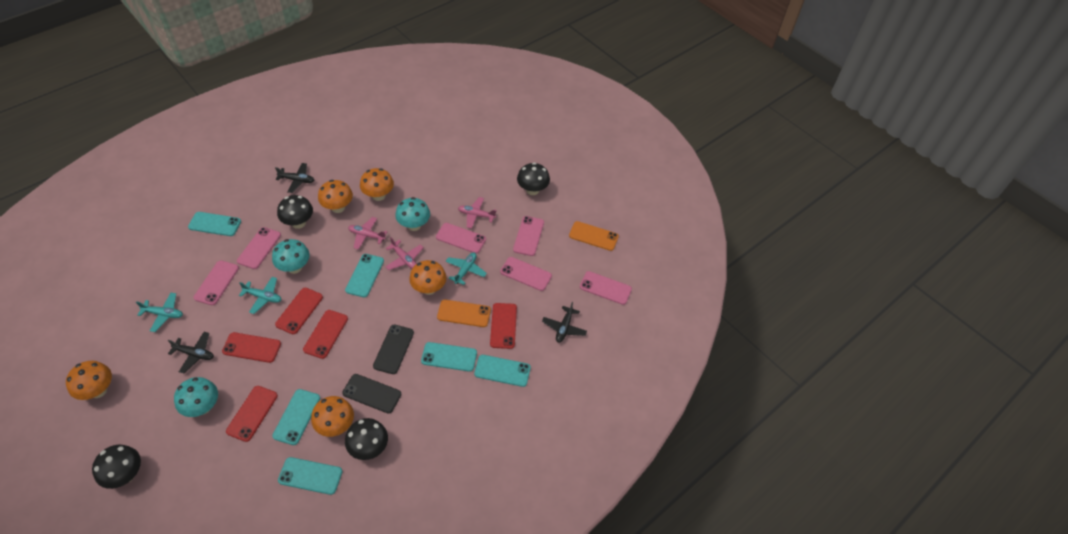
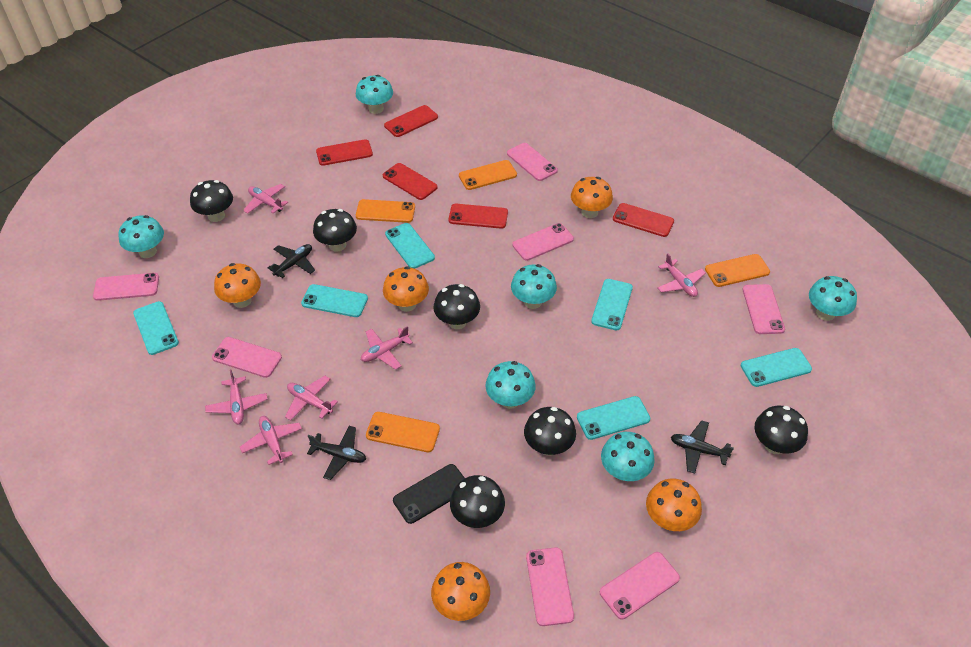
black mushroom: [92,445,141,489] [277,195,313,229] [345,418,388,460] [517,162,550,195] = 4 -> [190,180,233,222] [313,209,357,251] [433,284,480,329] [450,475,505,528] [524,407,576,456] [754,406,808,454] = 6
black phone: [342,374,401,414] [373,325,414,374] = 2 -> [393,464,464,524] = 1
orange phone: [437,300,491,327] [569,221,619,251] = 2 -> [356,199,415,223] [366,412,440,452] [459,160,517,190] [705,254,770,287] = 4
pink phone: [194,260,239,305] [237,227,281,269] [436,223,486,254] [500,257,552,291] [513,216,544,256] [580,271,632,305] = 6 -> [93,273,159,301] [212,337,282,378] [507,143,558,181] [512,223,574,261] [526,547,574,626] [600,552,680,619] [743,284,785,334] = 7
pink plane: [348,217,388,250] [385,237,424,270] [458,197,497,229] = 3 -> [205,370,267,424] [240,416,302,465] [243,184,288,214] [285,376,338,421] [361,326,413,370] [657,253,706,297] = 6
turquoise mushroom: [174,377,218,417] [272,239,310,274] [395,197,430,231] = 3 -> [118,215,164,258] [356,75,393,114] [485,361,536,409] [511,264,557,309] [601,432,655,481] [809,276,857,321] = 6
turquoise plane: [136,293,183,332] [239,277,281,314] [446,252,487,285] = 3 -> none = 0

